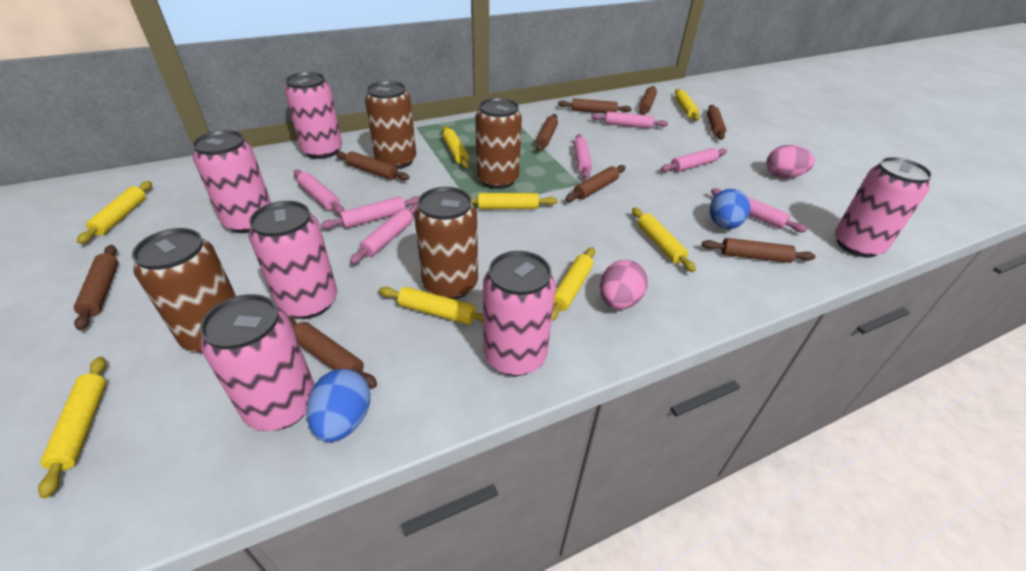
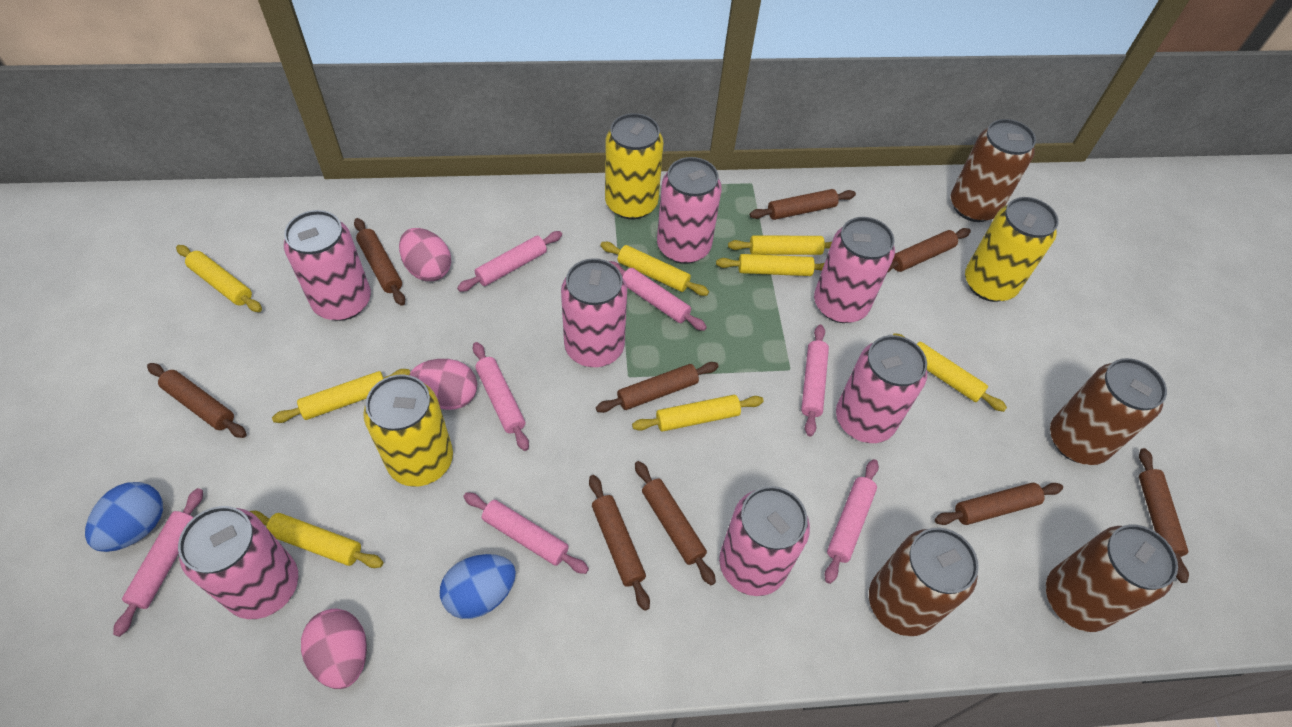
pink can: [192,130,271,233] [200,294,315,431] [249,201,337,319] [285,72,342,159] [483,251,556,376] [835,157,933,258] = 6 -> [178,506,298,619] [284,210,371,321] [561,258,627,367] [657,157,722,264] [719,486,810,596] [814,217,895,323] [836,335,927,443] = 7
pink egg: [600,260,648,309] [766,145,815,178] = 2 -> [301,609,367,689] [399,228,451,281] [410,359,477,410] = 3
yellow can: none = 0 -> [363,375,453,487] [605,113,663,219] [965,197,1059,302] = 3

